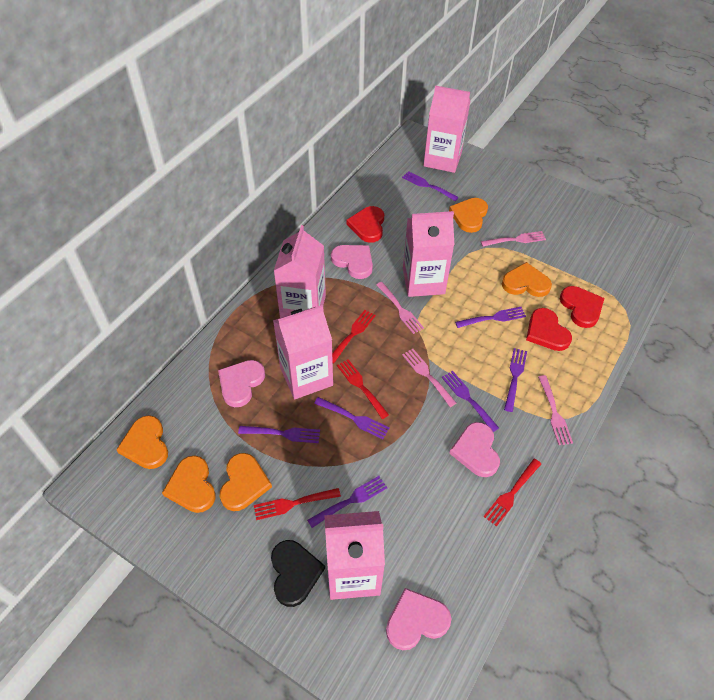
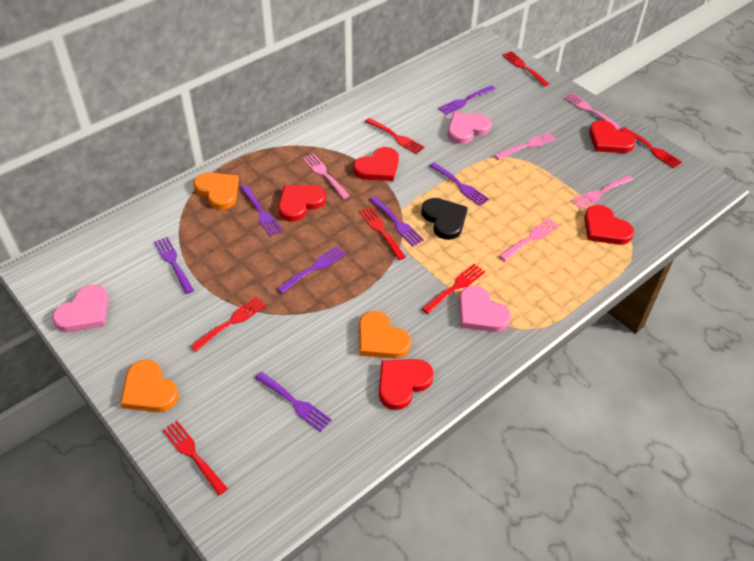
orange heart: [116,415,168,469] [162,455,216,513] [220,453,272,511] [449,198,488,233] [502,262,552,297] = 5 -> [120,360,179,412] [194,173,239,210] [359,311,411,359] = 3
pink carton: [273,305,333,399] [274,225,326,318] [324,511,385,600] [403,211,454,297] [423,85,470,173] = 5 -> none = 0
pink fork: [376,282,424,334] [402,349,456,407] [481,231,546,247] [538,375,573,445] = 4 -> [303,153,350,199] [494,132,557,160] [499,218,559,261] [564,93,621,130] [571,175,633,209] = 5
pink heart: [218,360,265,407] [331,245,373,279] [386,588,451,650] [449,422,500,477] = 4 -> [52,285,108,332] [448,112,491,144] [459,286,511,332] = 3
red fork: [254,488,341,520] [332,310,376,363] [337,359,389,419] [483,459,541,527] = 4 -> [162,421,228,495] [190,297,266,351] [359,207,406,260] [365,118,424,154] [422,264,485,314] [502,51,549,86] [620,127,682,168] = 7
red heart: [347,206,384,243] [526,308,572,351] [560,286,604,328] = 3 -> [278,185,326,222] [353,147,399,181] [379,359,434,410] [584,205,634,245] [589,120,635,153] = 5

